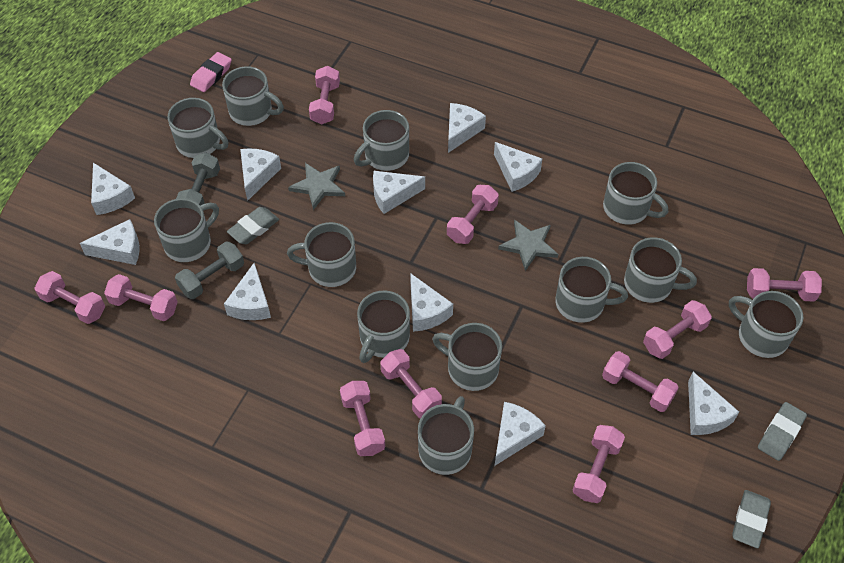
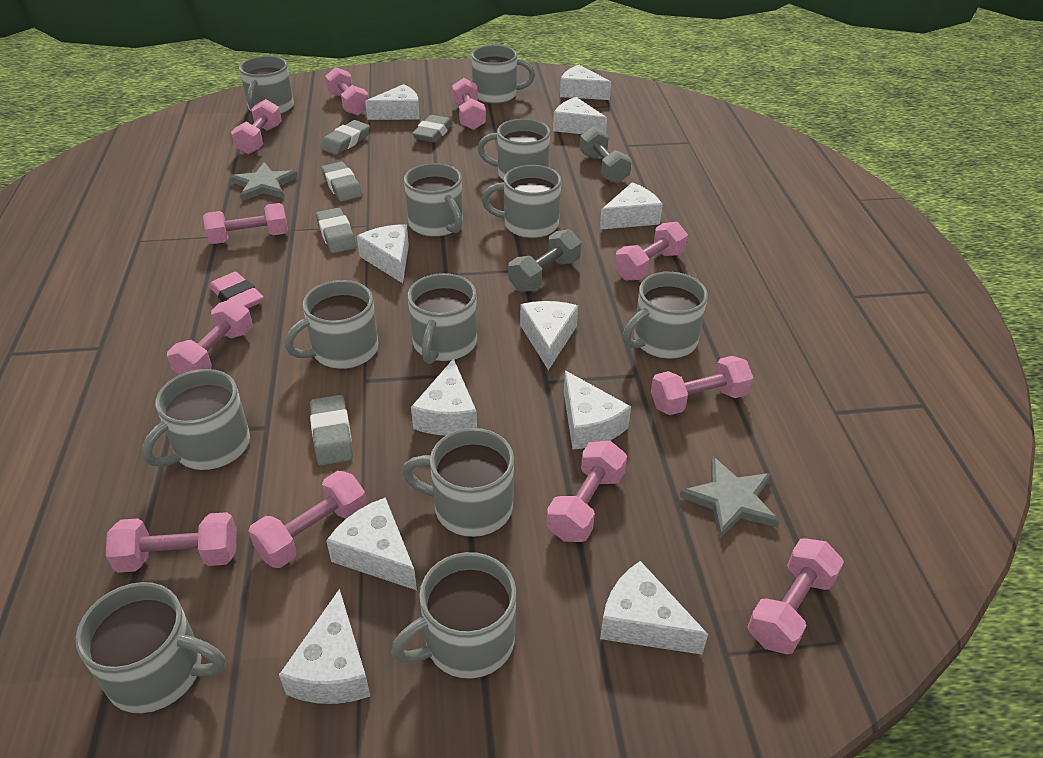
grey eraser: [227,207,279,244] [732,490,771,548] [758,402,807,461] = 3 -> [310,395,353,466] [316,208,356,253] [321,120,370,155] [321,162,363,202] [412,115,453,143] = 5
pink dumbbell: [34,271,105,324] [104,274,178,321] [309,66,340,124] [340,381,385,456] [381,349,442,418] [447,185,499,244] [573,425,625,503] [602,351,679,412] [643,300,712,359] [747,268,822,302] = 10 -> [106,512,237,573] [167,299,253,375] [203,203,288,244] [231,99,282,154] [248,471,367,568] [325,67,368,116] [452,78,486,130] [547,441,627,542] [615,222,688,280] [651,356,753,415] [748,538,844,654] = 11
white cheese: [80,219,140,265] [91,163,135,215] [224,263,271,320] [240,148,281,201] [373,171,425,214] [410,273,453,332] [448,103,486,153] [494,142,542,192] [494,402,546,466] [688,372,739,435] = 10 -> [279,589,370,704] [326,498,417,590] [357,224,409,283] [365,84,420,120] [411,358,477,436] [520,301,578,370] [553,97,607,134] [560,65,611,100] [564,371,631,449] [600,182,663,230] [600,561,708,655] = 11

